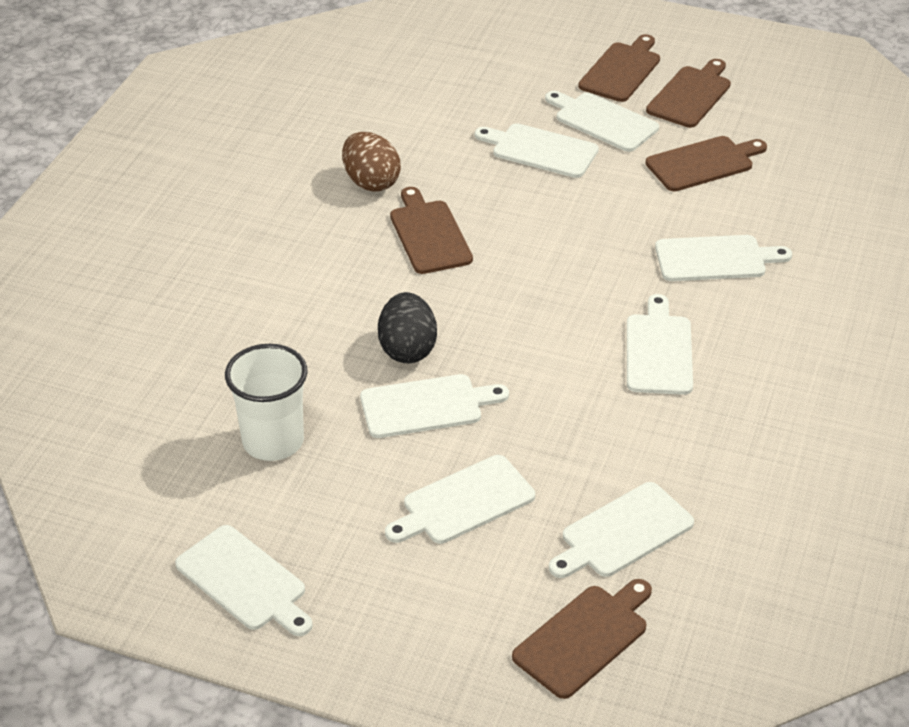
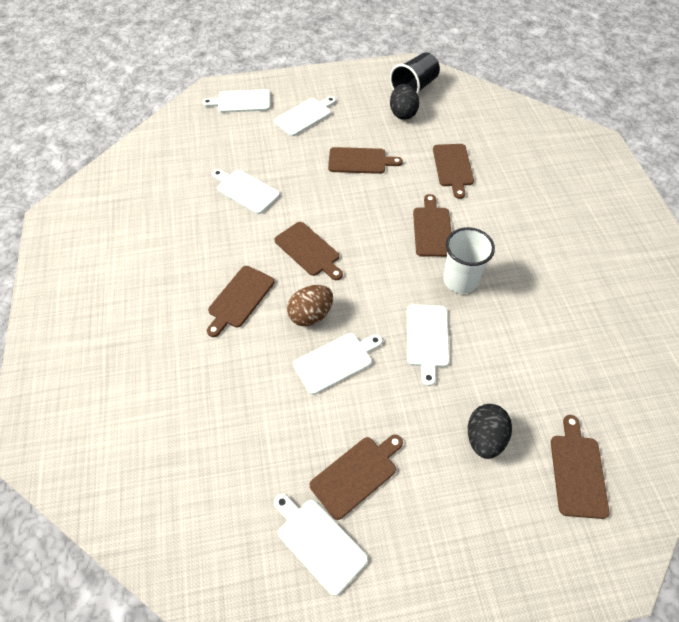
black cup: none = 0 -> [390,52,440,94] = 1
black egg: [378,292,437,363] = 1 -> [390,84,419,120] [468,404,512,459] = 2
brown cutting board: [390,187,473,274] [512,579,652,699] [578,34,660,102] [645,136,767,191] [646,59,731,128] = 5 -> [207,266,275,337] [275,222,343,280] [310,435,403,520] [328,147,403,174] [413,194,452,257] [433,144,474,199] [551,415,610,519] = 7
white cutting board: [175,525,313,636] [360,374,509,438] [385,455,535,544] [475,123,599,178] [545,91,659,152] [549,482,694,578] [627,294,693,395] [655,235,792,281] = 8 -> [202,89,270,113] [212,169,280,214] [274,96,336,136] [274,494,368,596] [293,333,383,395] [407,304,450,386] = 6

